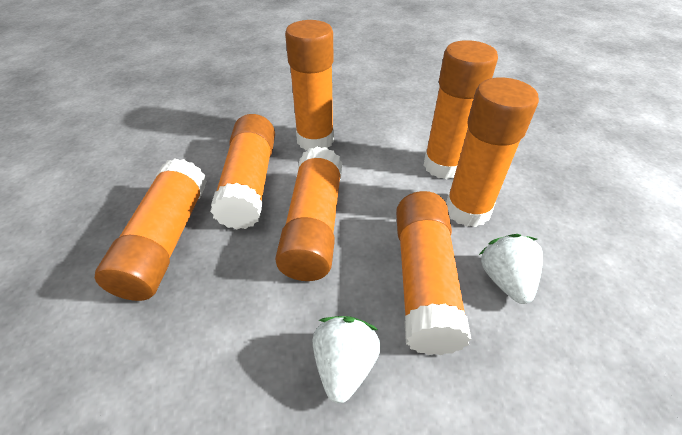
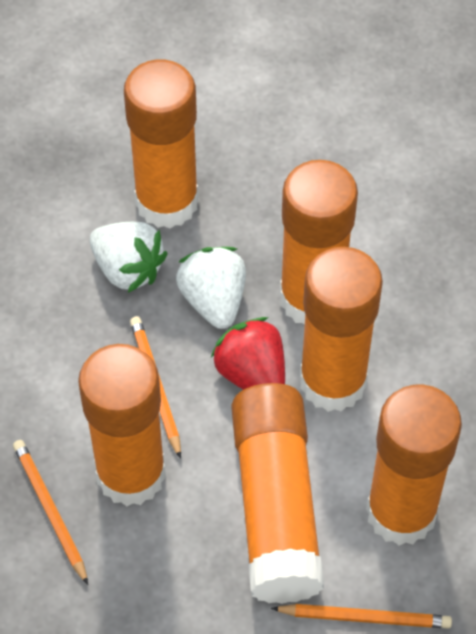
orange glue stick: [95,158,207,301] [210,114,275,229] [275,146,342,281] [285,20,334,151] [396,191,471,355] [423,40,498,179] [446,78,539,227] = 7 -> [78,344,166,506] [124,59,199,228] [232,383,324,604] [280,160,358,325] [300,247,383,412] [366,385,462,545] = 6
orange pencil: none = 0 -> [13,440,88,585] [130,316,181,459] [271,604,452,629] = 3
red strawberry: none = 0 -> [211,317,285,390] = 1

